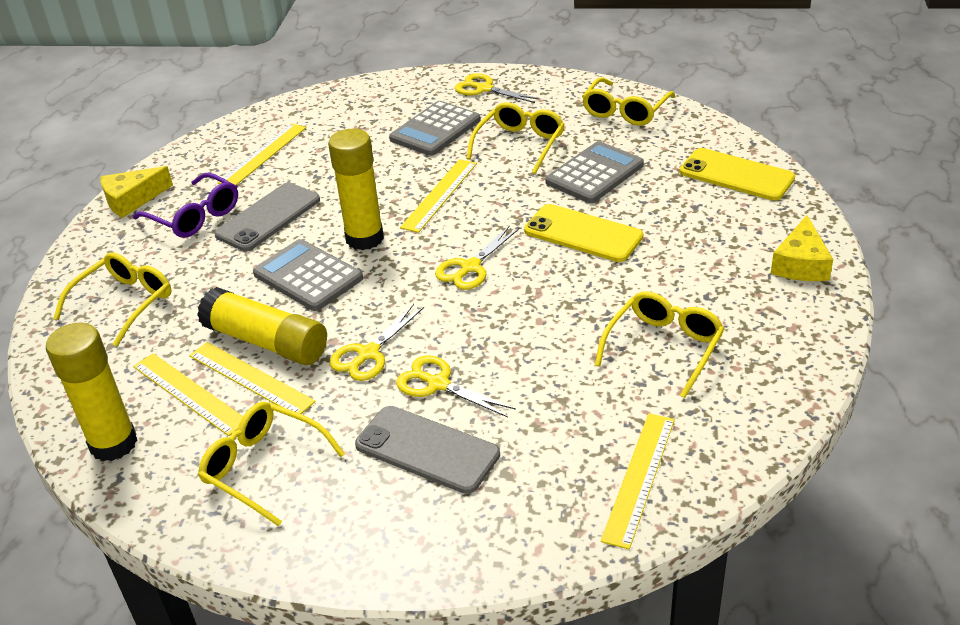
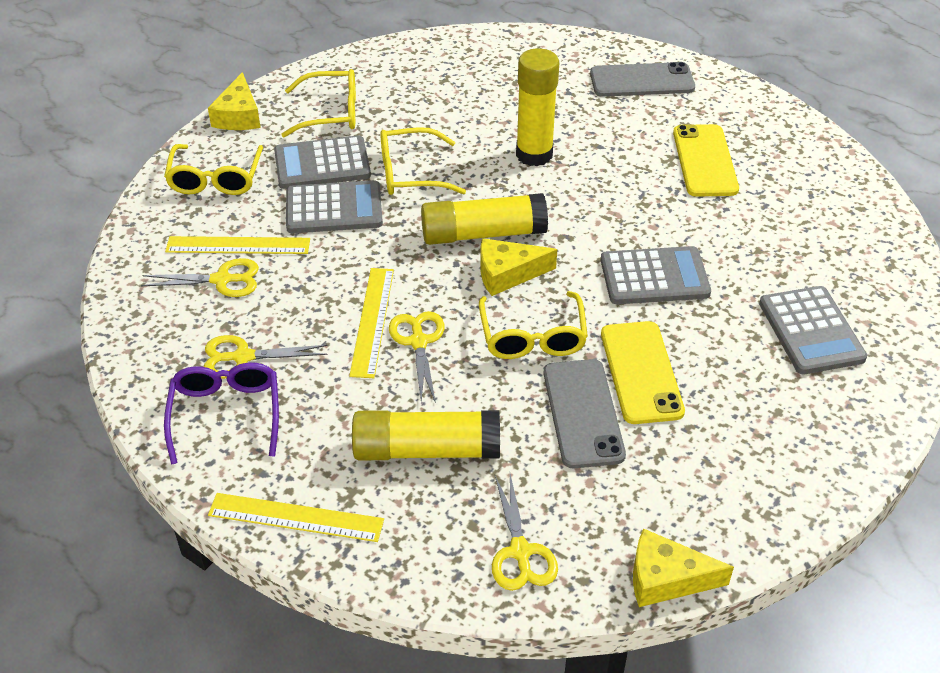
grey calculator: [253,239,363,311] [389,101,481,156] [545,141,644,203] = 3 -> [274,135,371,189] [286,180,383,233] [601,246,711,304] [759,286,867,374] = 4
yellow cheese: [101,166,173,218] [771,215,833,281] = 2 -> [208,72,261,130] [480,238,557,296] [633,528,734,607] = 3
yellow glasses: [53,252,172,347] [198,402,345,527] [466,102,565,174] [582,77,676,126] [595,291,725,398] = 5 -> [164,144,263,195] [281,69,356,137] [380,127,466,195] [479,291,588,359] = 4
yellow ruler: [133,353,243,436] [189,342,316,414] [218,123,306,185] [400,159,477,233] [601,413,675,549] = 5 -> [165,236,310,254] [208,493,384,542] [349,268,394,378] = 3

